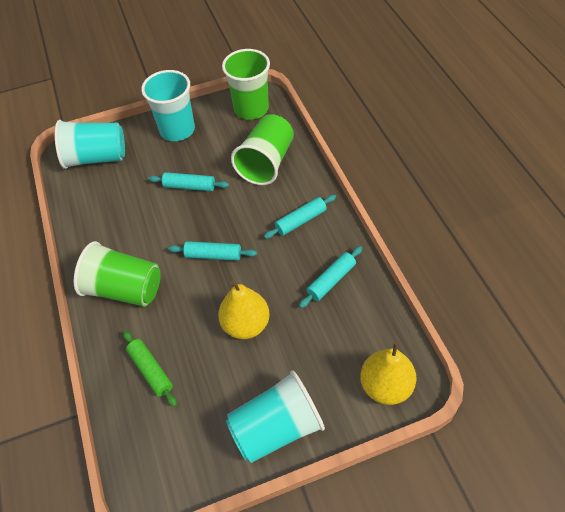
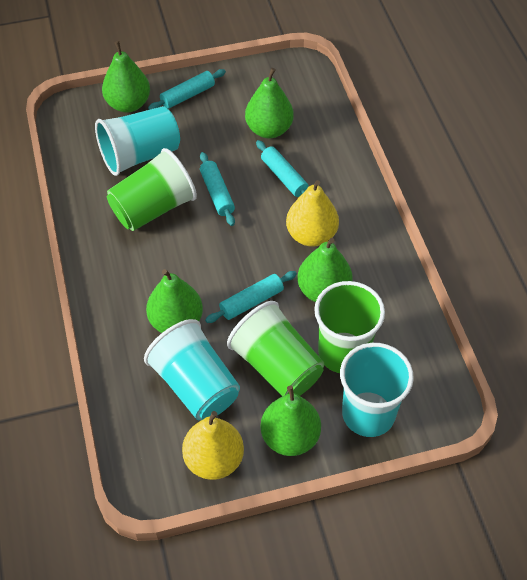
green pear: none = 0 -> [102,41,150,113] [146,269,203,333] [245,68,294,138] [260,385,321,456] [297,238,353,302] = 5
green rolling pin: [123,330,177,407] = 1 -> none = 0

